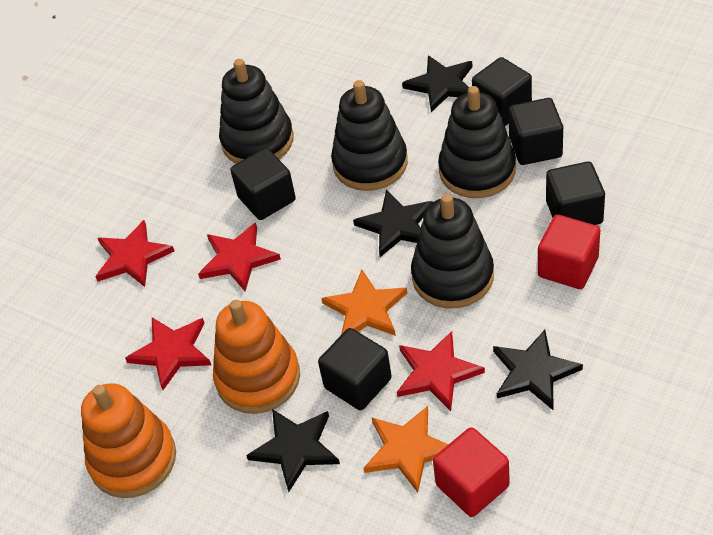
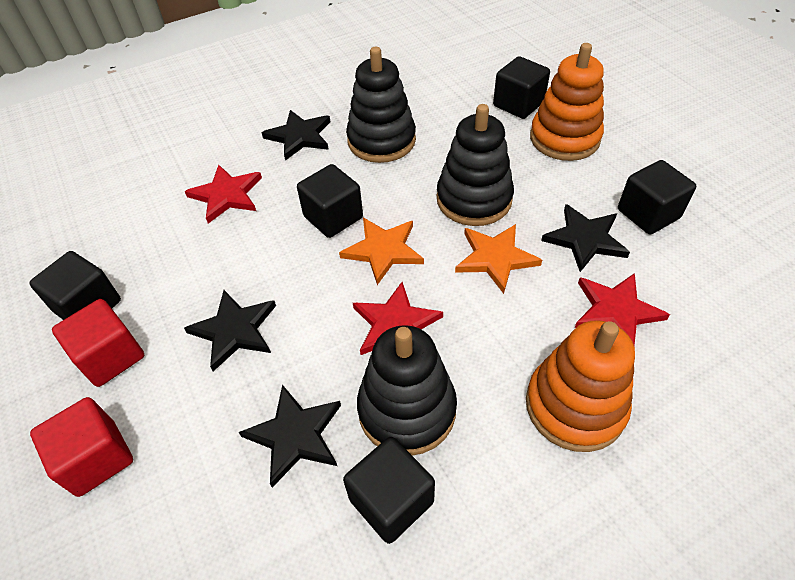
black stacking toy: [219,59,294,164] [331,80,408,191] [411,194,494,308] [438,86,516,198] = 4 -> [346,47,416,163] [357,325,457,455] [437,104,514,226] = 3
red star: [95,220,175,287] [125,317,211,390] [198,223,281,291] [397,331,485,411] = 4 -> [185,165,262,224] [353,282,443,355] [575,273,670,345] = 3

